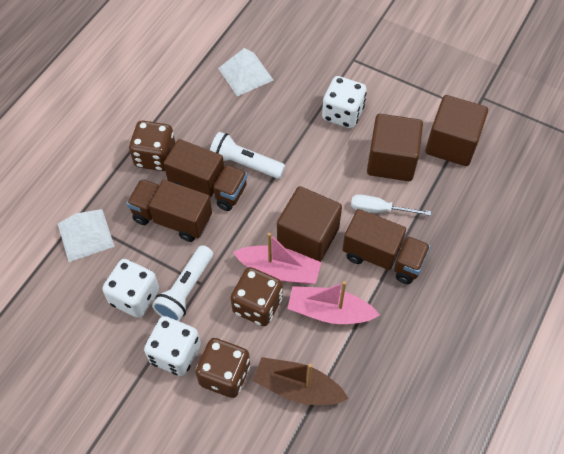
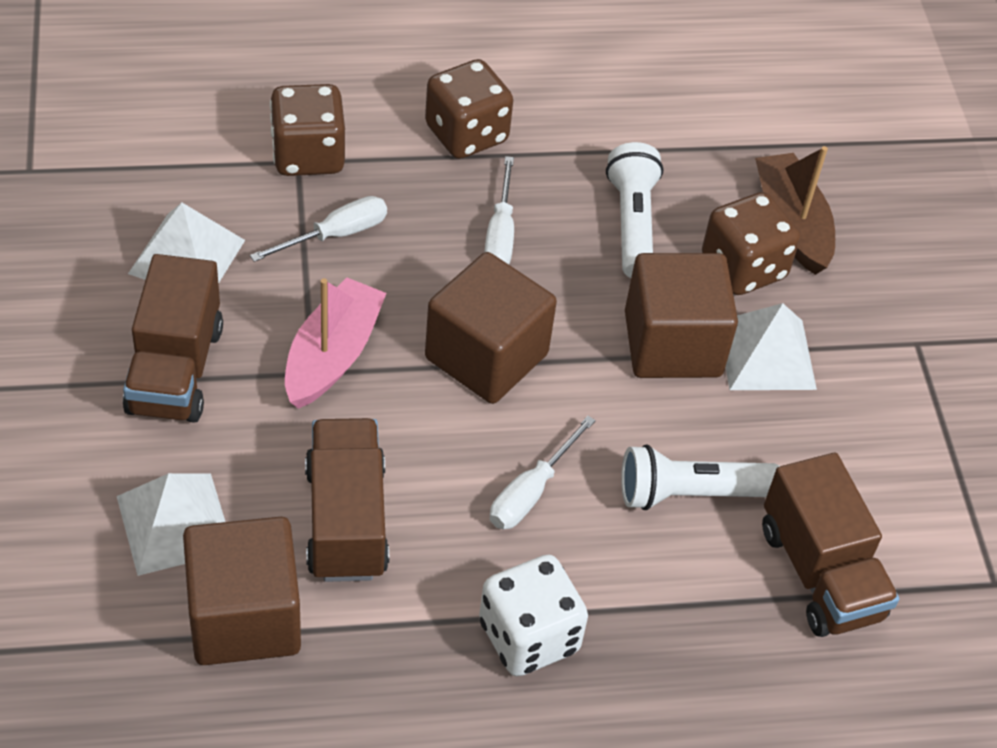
pink boat: [233,233,321,284] [287,281,380,324] = 2 -> [285,277,386,409] = 1
white dice: [102,259,159,318] [144,316,201,376] [322,76,367,128] = 3 -> [479,555,588,676] = 1
white pyramid: [58,209,115,262] [218,48,273,96] = 2 -> [117,473,225,576] [128,203,245,284] [726,303,817,390] = 3
white screwdriver: [351,194,431,216] = 1 -> [250,196,387,262] [484,156,514,265] [490,416,596,529] = 3

